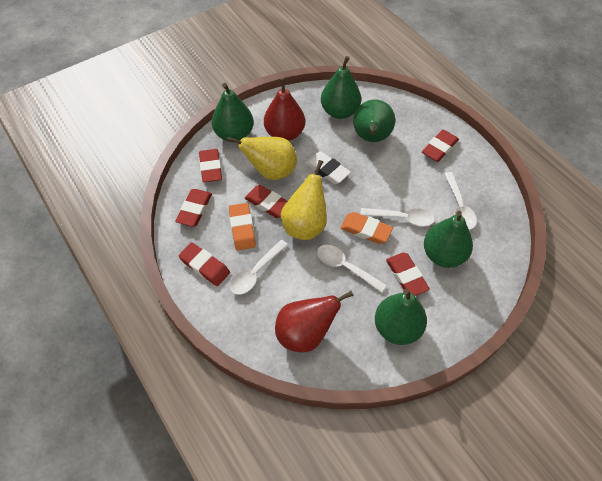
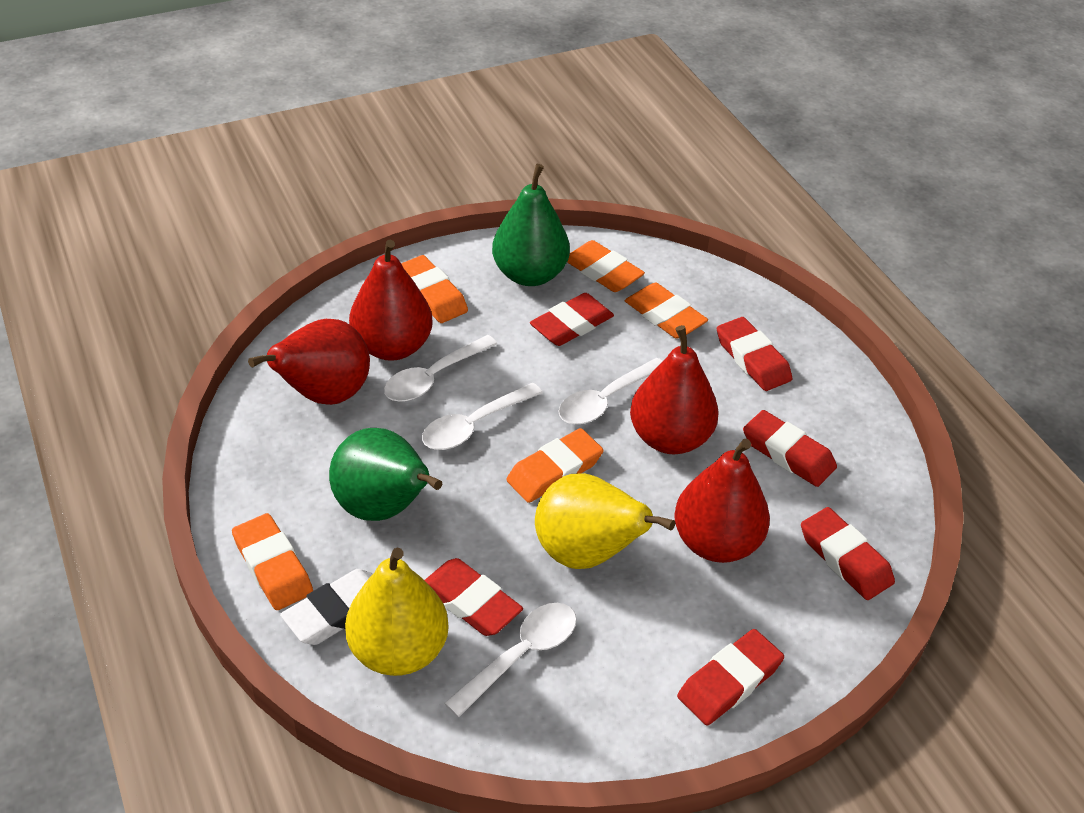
green pear: [212,83,254,141] [321,56,361,119] [353,99,395,142] [375,289,427,345] [424,211,473,268] = 5 -> [329,428,442,521] [492,164,570,286] = 2
orange eraser: [229,203,256,250] [341,212,393,244] = 2 -> [232,513,313,610] [401,255,468,323] [506,428,603,503] [567,240,645,292] [625,283,708,339] = 5
red pear: [264,78,305,141] [275,291,354,352] = 2 -> [248,319,370,405] [349,240,432,361] [630,325,719,454] [674,439,770,563] = 4

